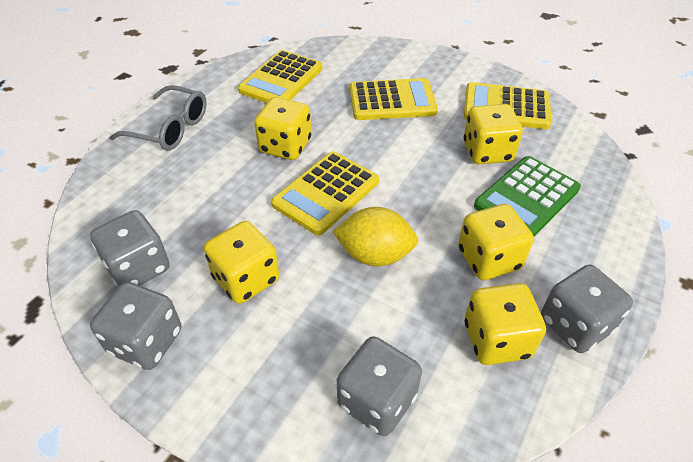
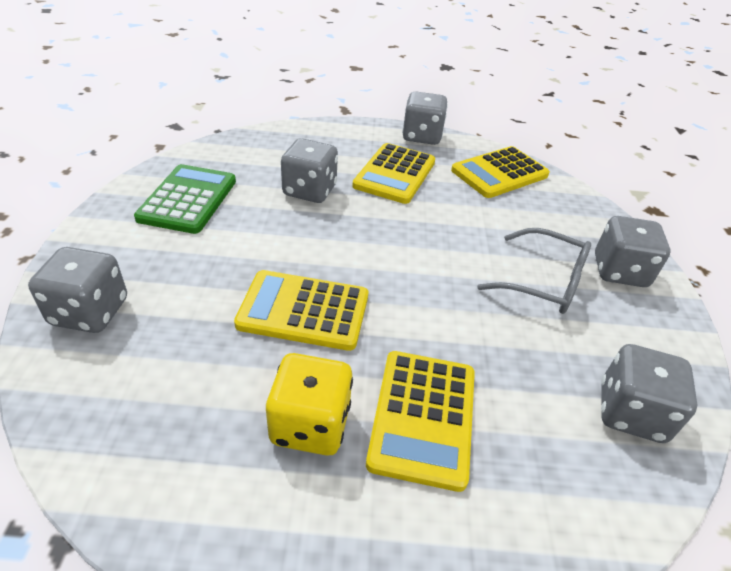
grey dice: [90,210,170,287] [90,282,182,370] [337,336,422,436] [541,265,633,353] = 4 -> [28,247,127,333] [281,138,338,203] [402,91,448,145] [595,216,671,287] [601,344,697,443] = 5
yellow dice: [204,221,279,304] [254,97,311,160] [458,204,534,280] [464,104,523,164] [465,283,546,365] = 5 -> [266,353,353,456] = 1
yellow lemon: [333,207,418,266] = 1 -> none = 0

